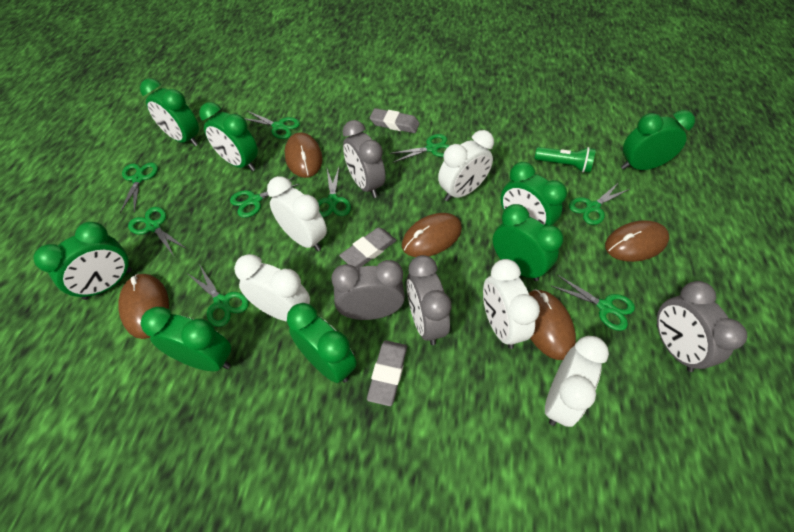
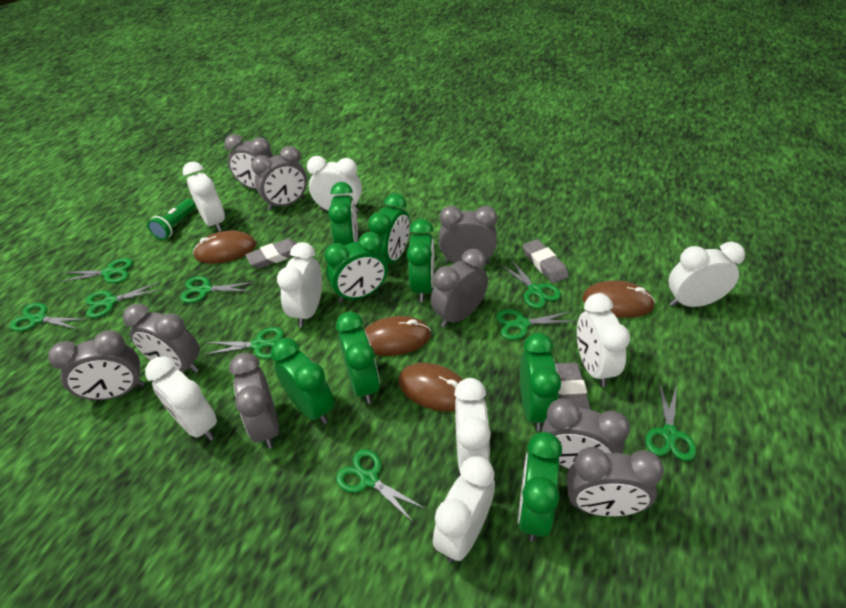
brown mouse: [118,274,169,339] [285,132,323,178] [402,213,462,257] [529,289,576,360] [605,220,669,262] = 5 -> [193,230,256,264] [364,316,431,356] [398,363,463,412] [582,280,655,318] = 4
grey clock: [331,260,405,320] [343,120,386,198] [406,255,452,345] [657,281,747,372] = 4 -> [48,330,144,401] [123,304,200,373] [224,134,273,190] [229,353,279,449] [251,146,307,210] [431,249,488,327] [439,206,497,264] [542,398,630,469] [567,447,664,516] = 9
white clock: [234,254,310,322] [267,176,327,251] [438,130,494,201] [483,259,540,349] [545,336,609,427] = 5 -> [145,357,217,441] [183,162,225,232] [277,242,322,327] [307,156,362,213] [433,456,495,562] [454,378,491,470] [577,293,630,387] [669,242,745,307] = 8

